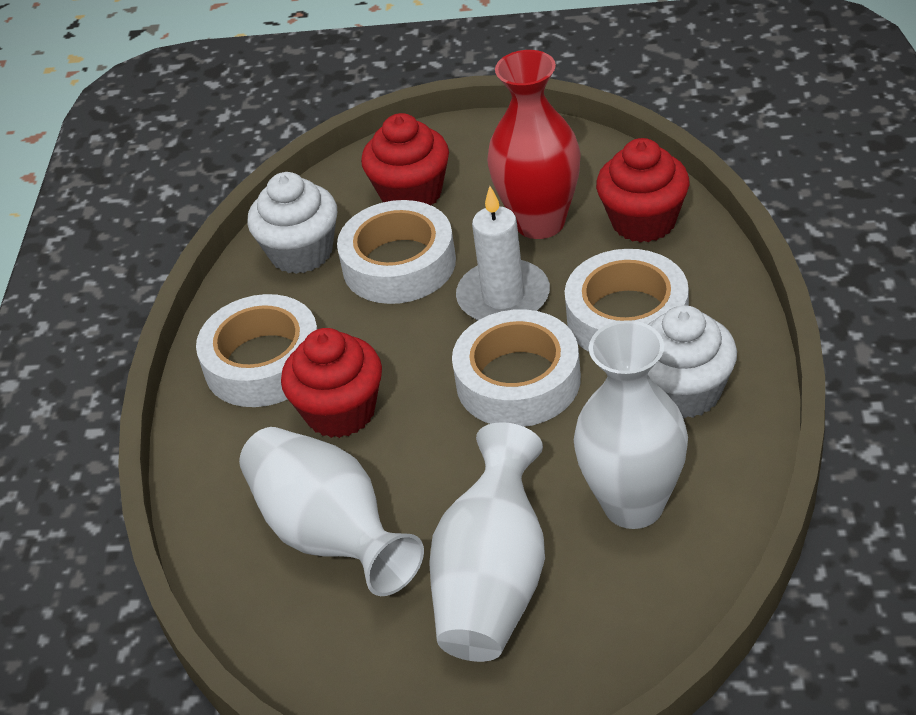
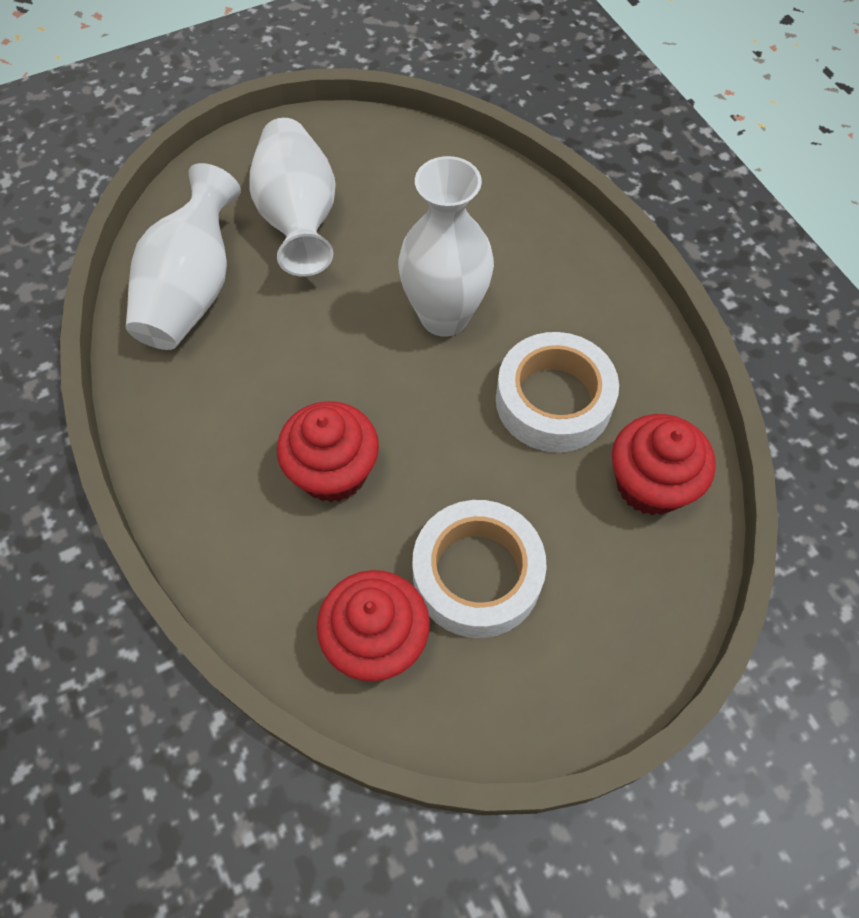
red vase: [487,50,581,239] = 1 -> none = 0
white candle: [456,186,550,320] = 1 -> none = 0
white cupcake: [247,172,337,274] [647,305,737,419] = 2 -> none = 0
white tape: [196,294,317,407] [337,200,456,304] [452,309,581,427] [565,249,689,352] = 4 -> [412,500,547,638] [496,332,619,452] = 2

